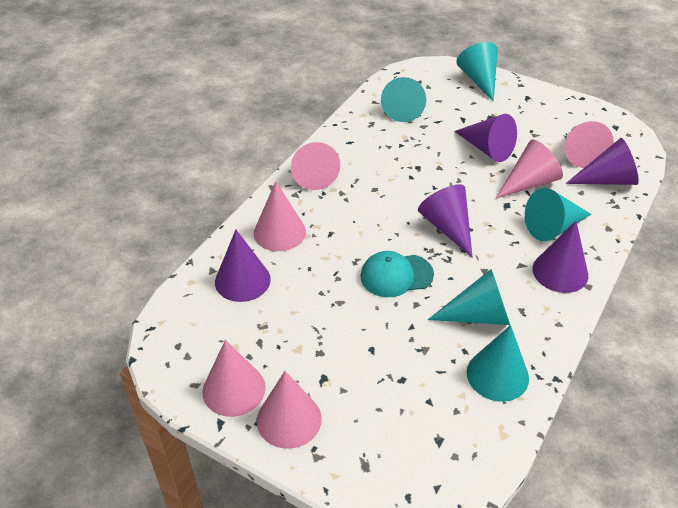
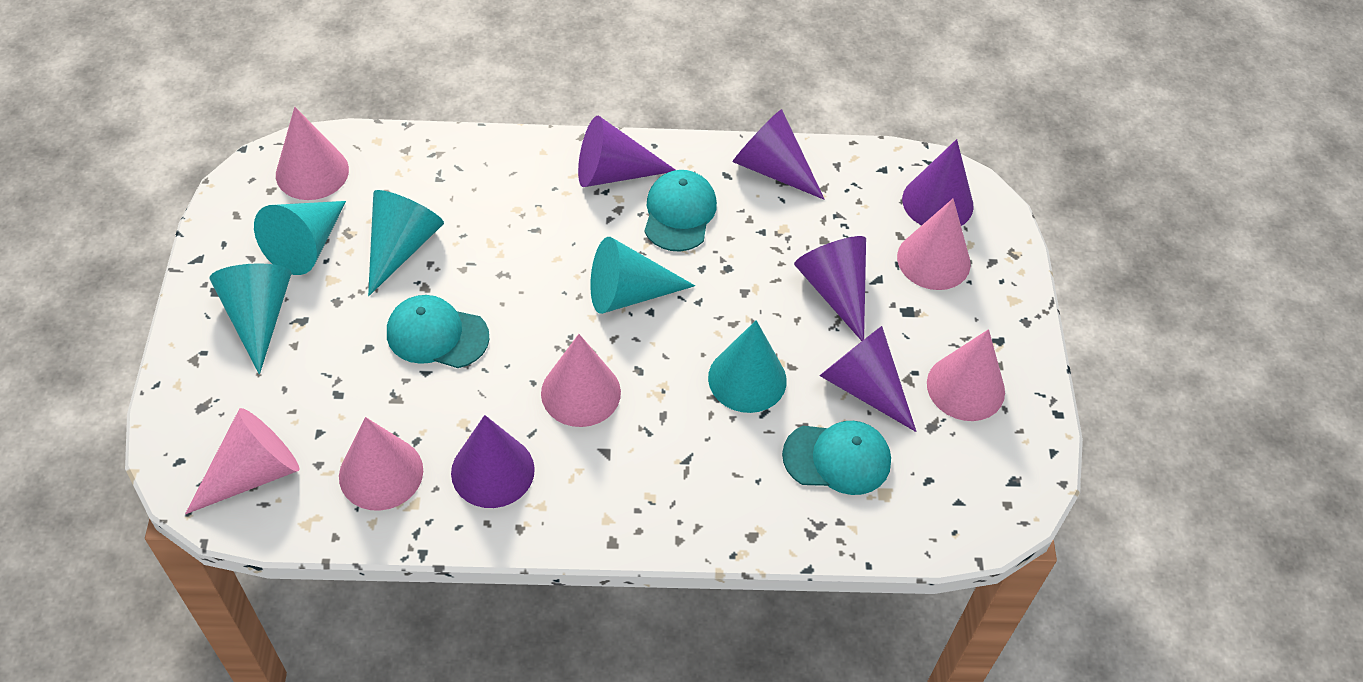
purple cone: [215,230,271,302] [418,184,473,258] [454,114,517,162] [532,221,588,293] [566,138,639,185] = 5 -> [451,415,535,508] [578,116,675,187] [733,109,825,200] [794,236,866,341] [820,326,917,432] [902,139,974,226] = 6
turquoise cap: [360,251,434,297] = 1 -> [387,295,490,368] [644,170,717,251] [782,421,891,495] = 3

